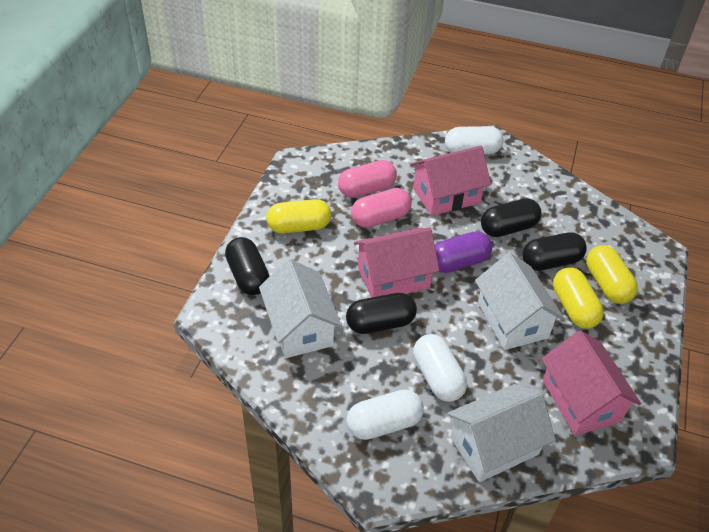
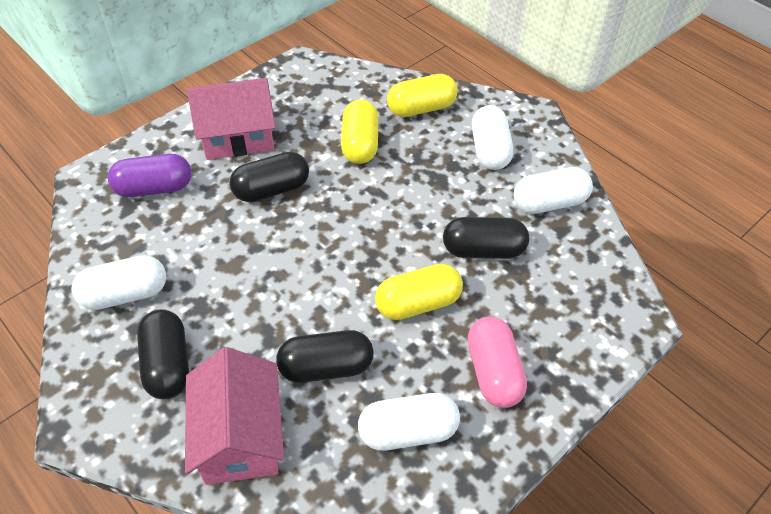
pink capsule: [338,160,397,198] [351,188,412,228] = 2 -> [468,317,527,408] = 1
pink house: [354,228,440,298] [411,146,491,216] [542,330,641,436] = 3 -> [185,347,284,485] [187,78,276,160] = 2
white capsule: [347,389,424,440] [413,334,467,402] [445,126,503,155] = 3 -> [72,255,166,310] [358,393,460,451] [472,105,513,170] [514,167,593,214] = 4
white house: [259,259,342,358] [447,384,556,482] [475,253,564,350] = 3 -> none = 0

